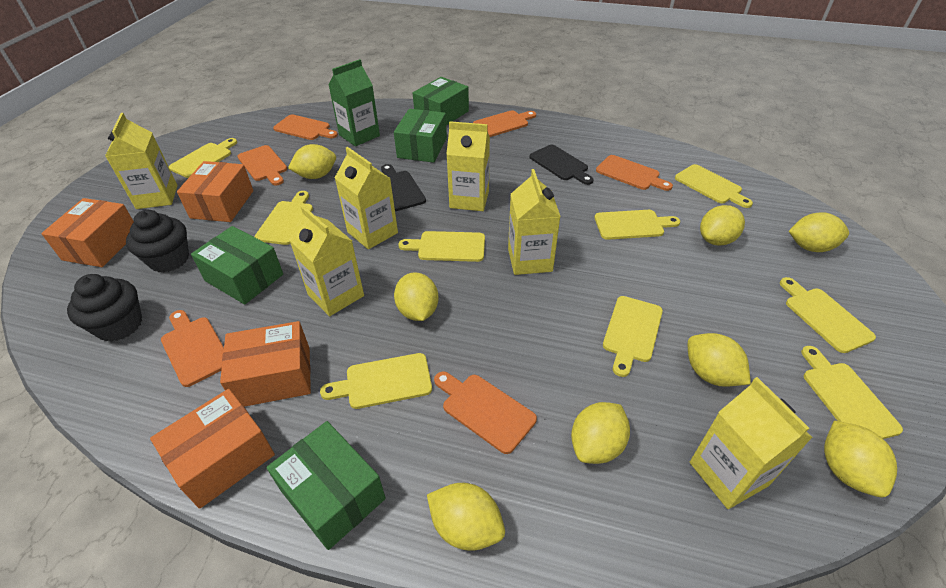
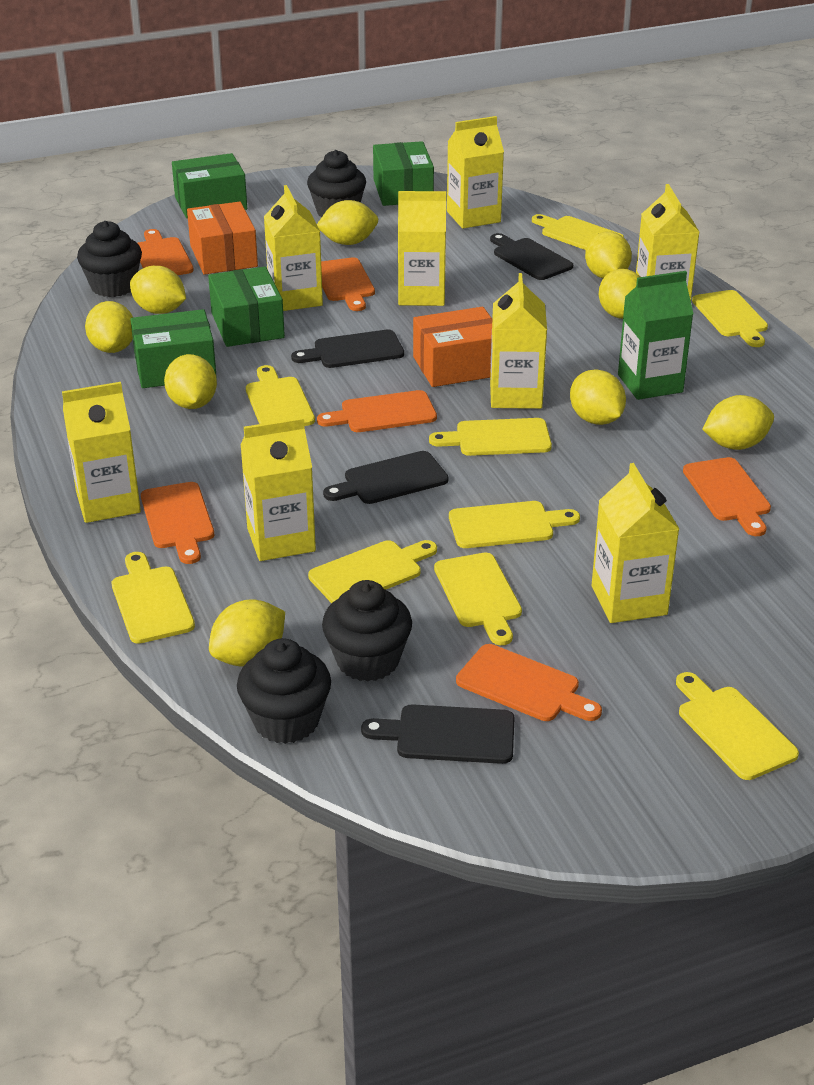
black cupcake: [67,274,142,342] [126,210,189,273] = 2 -> [77,221,142,297] [237,638,331,744] [307,150,366,218] [322,580,412,682] = 4
black cutting board: [381,164,426,211] [529,145,594,185] = 2 -> [291,329,404,368] [323,451,449,504] [361,704,515,764] [490,233,573,280] = 4
orange box: [41,198,134,267] [150,389,275,509] [177,161,253,222] [220,321,311,407] = 4 -> [187,202,258,275] [413,307,492,387] = 2
yellow carton: [105,113,177,209] [289,206,364,316] [335,147,398,249] [446,121,490,211] [508,169,561,275] [690,377,813,509] = 6 -> [62,382,141,523] [240,417,316,561] [264,185,323,311] [398,191,446,306] [447,116,504,229] [490,273,547,409] [592,463,679,623] [636,184,699,301] = 8
yellow lemon: [288,144,336,179] [394,272,438,321] [427,483,505,551] [571,402,630,464] [688,333,751,387] [700,205,745,246] [789,212,849,252] [824,420,897,497] = 8 -> [85,301,133,353] [130,266,186,314] [164,354,217,409] [209,599,285,666] [317,200,378,245] [570,370,626,425] [585,231,632,278] [599,269,640,319] [702,395,774,450] = 9

